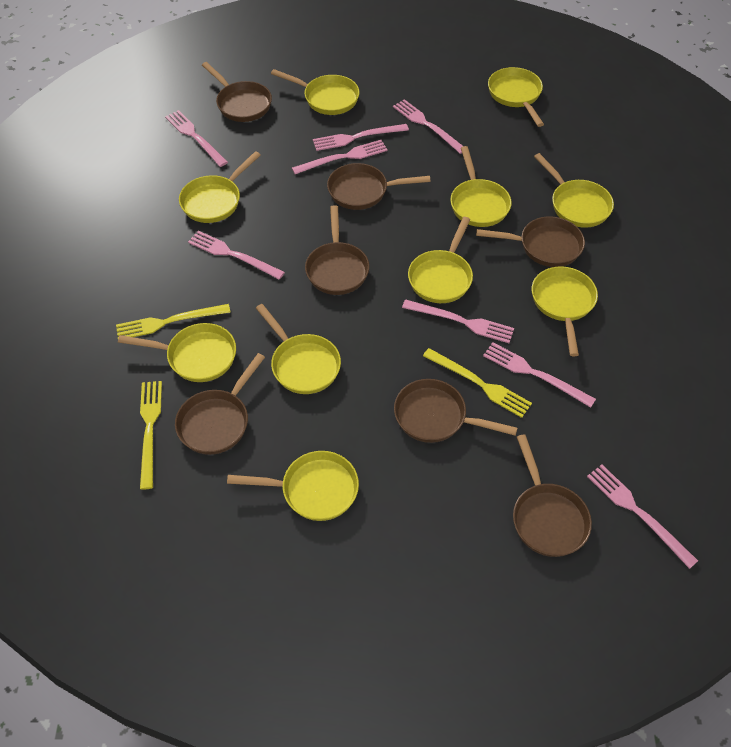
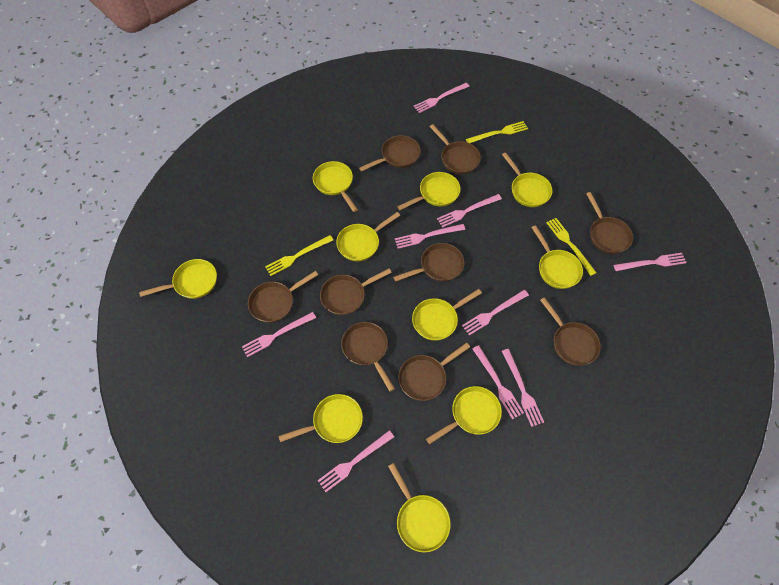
brown pan: [175,353,265,455] [202,62,272,122] [305,205,369,295] [327,163,430,210] [394,379,517,443] [476,216,585,267] [513,434,592,557] = 7 -> [248,271,318,323] [320,268,392,315] [341,322,395,392] [359,135,421,171] [394,243,465,282] [398,343,470,401] [430,124,481,174] [540,297,601,366] [586,192,633,254] = 9
pink fork: [165,110,228,167] [188,231,285,280] [292,140,388,174] [313,124,409,151] [393,99,463,154] [402,299,514,343] [483,342,596,408] [587,464,698,569] = 8 -> [242,312,316,357] [318,430,394,492] [395,224,465,249] [414,83,470,113] [437,194,502,227] [462,290,529,336] [472,345,524,419] [502,349,544,427] [613,253,687,271] = 9

